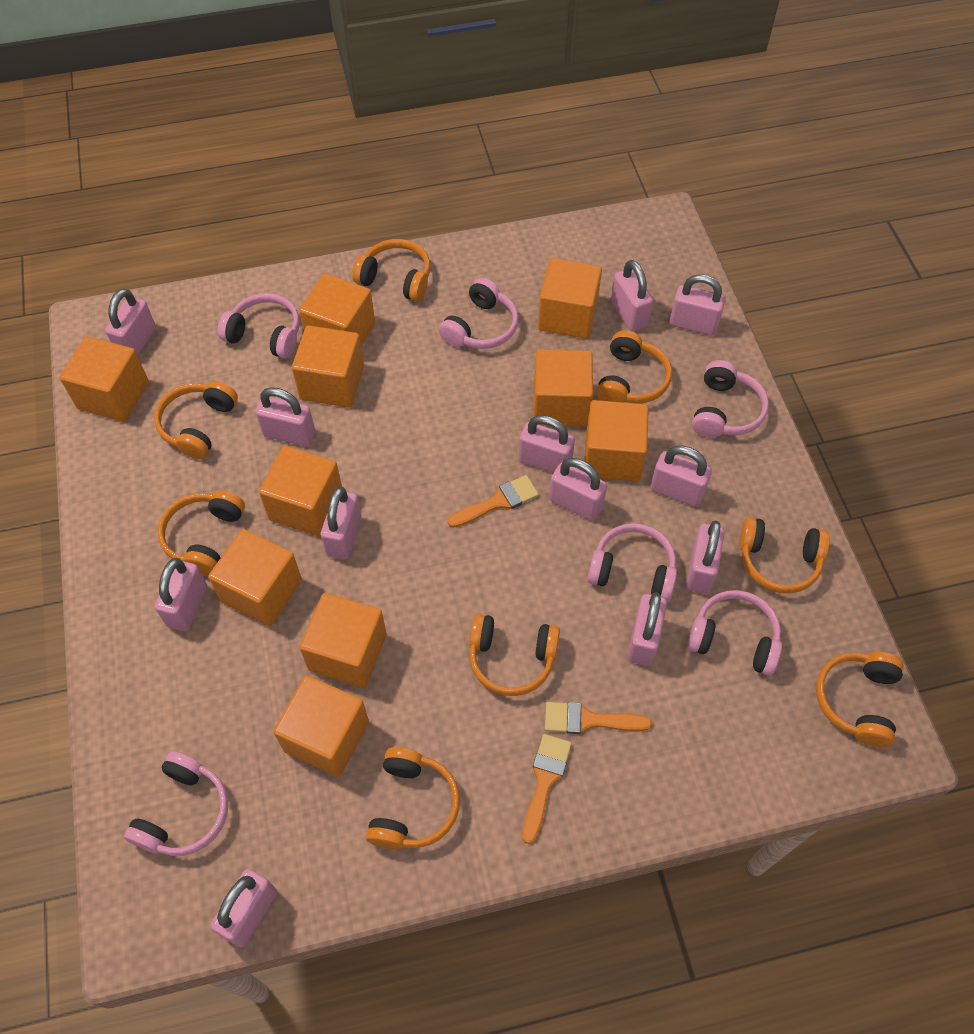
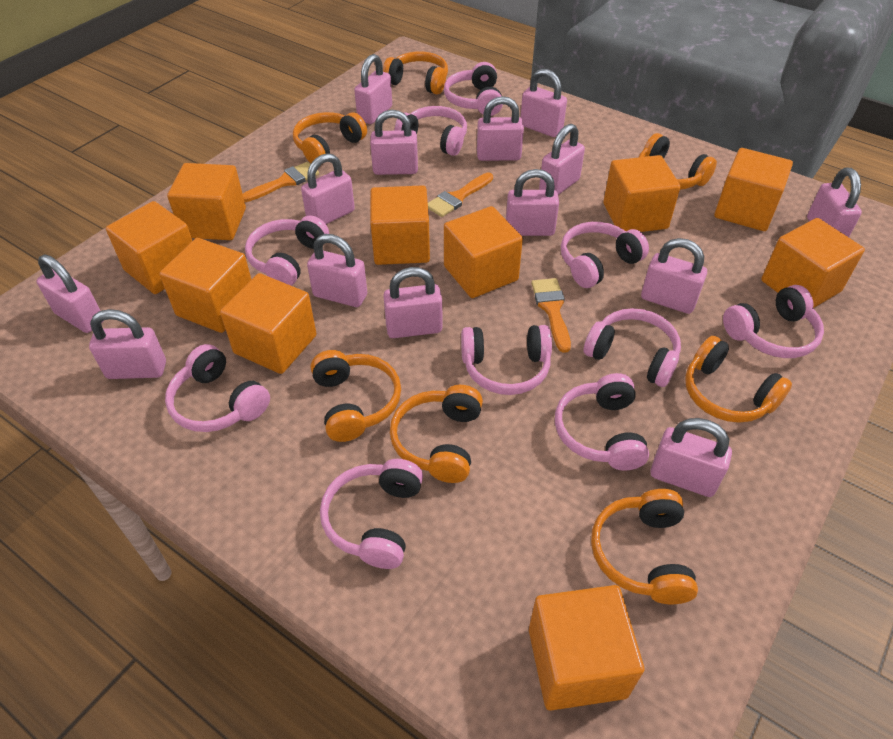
orange headphones: [154,381,238,459] [158,490,245,576] [352,239,430,302] [366,747,460,850] [469,614,560,696] [596,330,672,404] [739,517,830,594] [816,652,904,747] = 8 -> [293,112,367,163] [311,350,401,442] [383,51,448,94] [390,385,483,483] [591,489,698,604] [639,133,717,190] [685,336,792,423] = 7
pink headphones: [124,751,229,856] [218,293,300,359] [439,278,519,349] [588,523,677,602] [687,590,782,675] [692,360,769,438] = 6 -> [165,344,270,432] [245,215,329,286] [320,459,423,569] [394,106,467,156] [444,62,503,116] [461,325,552,395] [555,373,649,471] [561,222,649,288] [583,308,681,387] [723,285,824,358] = 10
pink padlock: [105,288,156,356] [155,558,207,631] [211,869,277,947] [255,387,315,446] [321,486,362,560] [519,415,575,473] [549,458,607,521] [611,260,653,332] [628,592,667,666] [651,446,712,507] [670,274,726,336] [686,520,725,594] = 12 -> [36,255,104,333] [89,309,166,379] [301,153,355,224] [307,234,367,307] [354,54,392,124] [370,110,418,175] [383,267,442,338] [477,96,524,161] [506,169,559,236] [521,69,567,137] [539,124,585,195] [641,238,707,314] [650,418,732,497] [807,168,862,237] = 14

